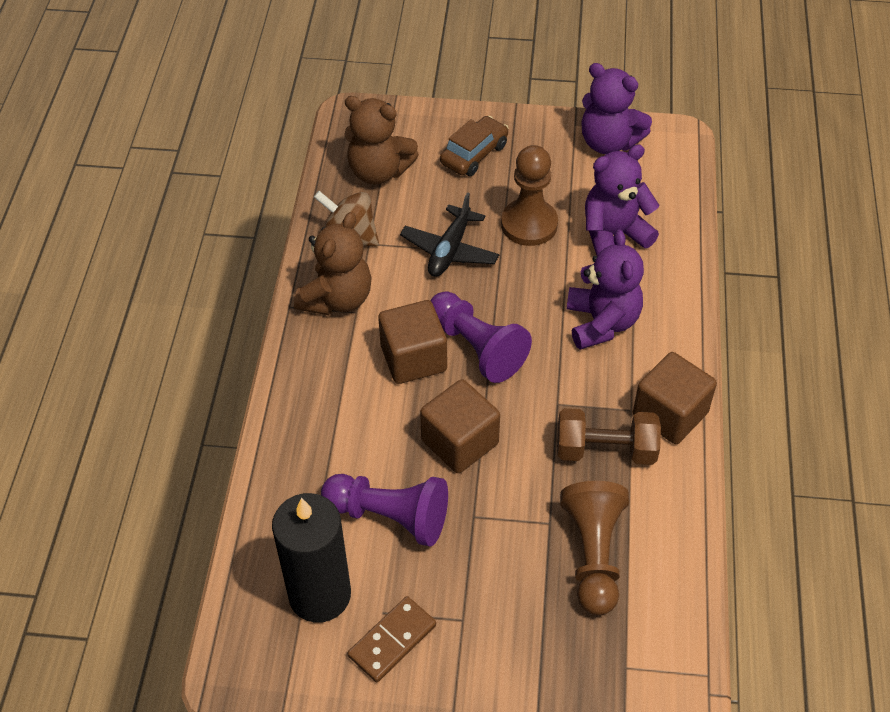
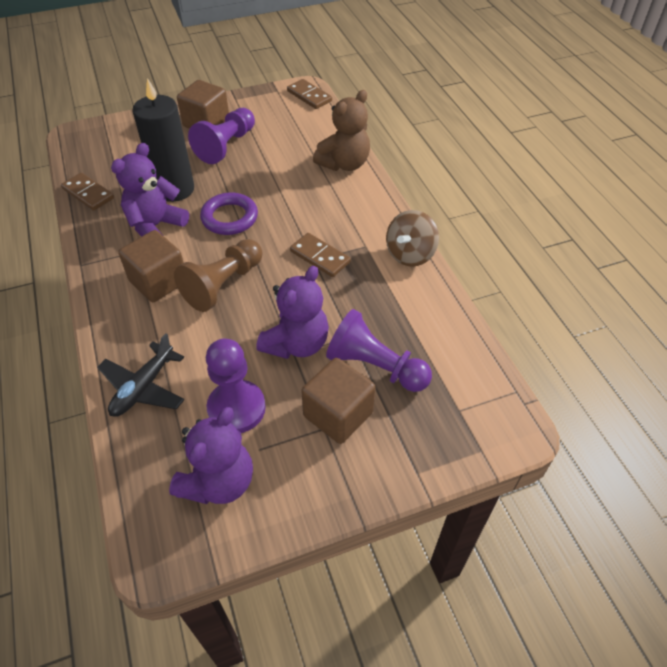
brown car: [440,116,509,176] = 1 -> none = 0
brown domino: [347,596,436,682] = 1 -> [61,173,114,211] [287,79,332,109] [290,233,351,277] = 3
brown dumbbell: [557,408,661,465] = 1 -> none = 0
brown pawn: [501,145,558,246] [560,481,629,616] = 2 -> [174,239,263,312] = 1
brown teddy bear: [294,212,372,315] [344,96,419,185] = 2 -> [313,90,370,171] = 1
purple pawn: [321,474,448,547] [430,291,532,383] = 2 -> [188,108,255,164] [206,339,266,433] [326,309,432,392] = 3
purple ring: none = 0 -> [200,193,258,235] = 1

